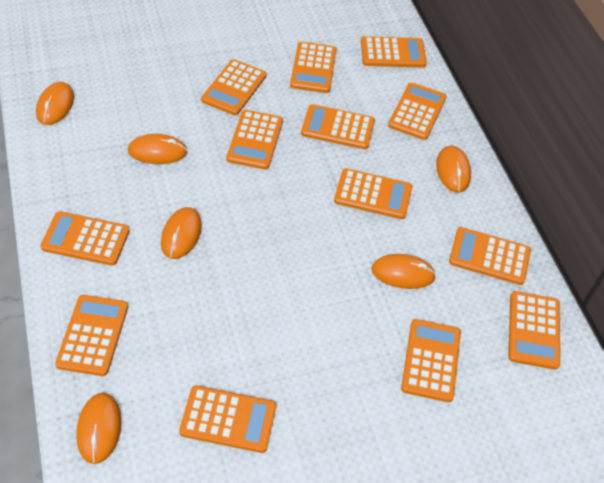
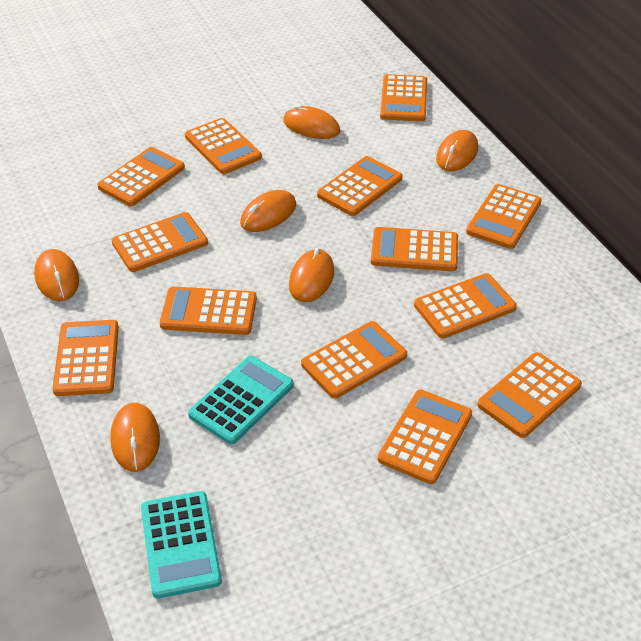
turquoise calculator: none = 0 -> [141,491,222,598] [188,356,294,444] = 2

